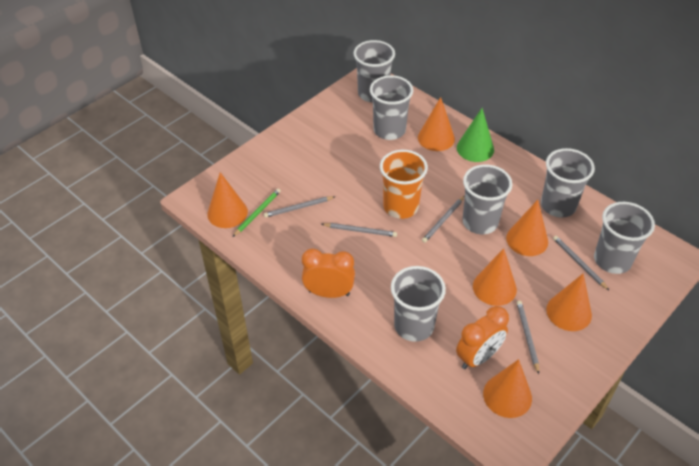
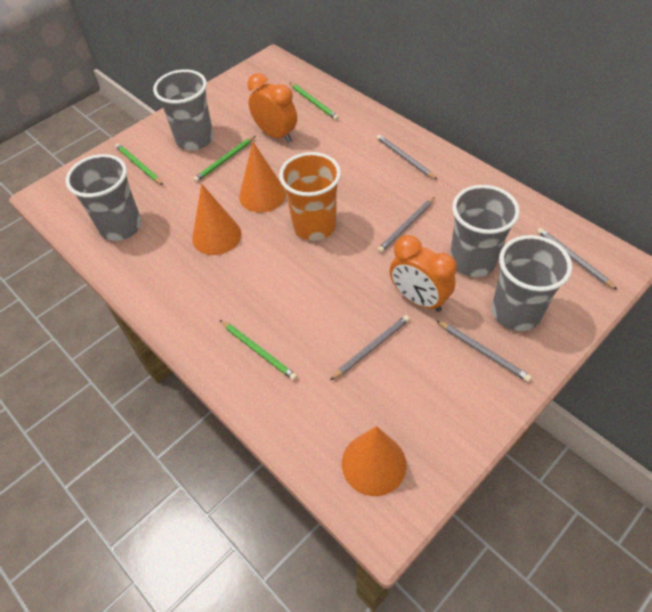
green cone: [457,108,494,162] = 1 -> none = 0
green pencil: [233,188,281,237] = 1 -> [115,143,163,185] [193,136,255,182] [220,320,297,381] [289,82,339,120] = 4
grey cup: [353,40,395,103] [370,75,413,140] [391,266,446,342] [462,164,513,234] [541,148,595,218] [594,202,655,274] = 6 -> [66,154,142,241] [153,69,214,150] [450,185,520,277] [492,235,572,331] = 4
orange cone: [207,172,248,228] [418,97,455,151] [473,248,517,306] [483,359,532,418] [506,200,548,256] [546,273,592,331] = 6 -> [192,184,241,255] [239,142,286,213] [342,426,407,496] = 3

